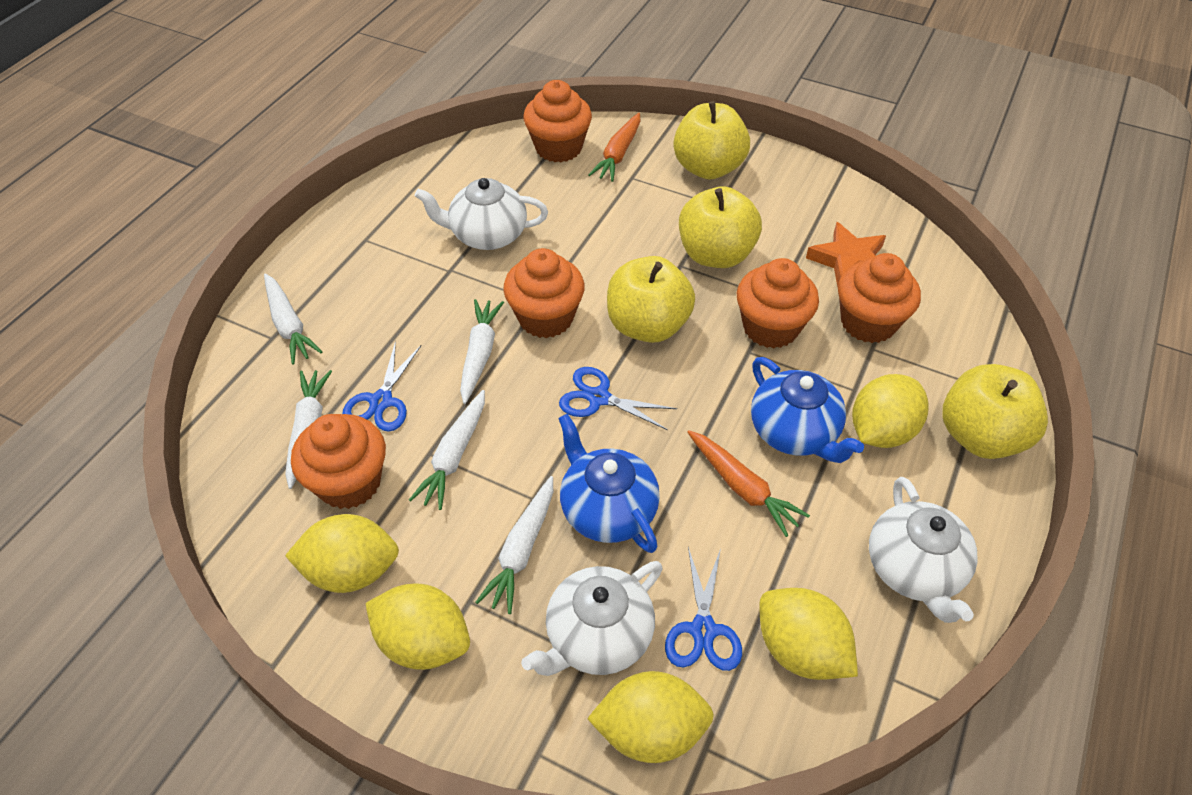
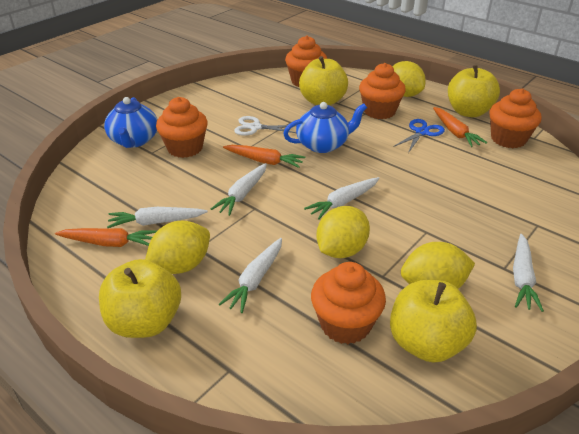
blue scissors: [342,341,422,432] [559,367,677,430] [665,547,742,671] = 3 -> [393,119,445,153] = 1
orange carrot: [588,113,640,182] [687,430,810,537] = 2 -> [55,228,158,247] [223,145,305,168] [433,107,487,147] = 3
orange star: [806,222,886,287] = 1 -> none = 0
white scissors: none = 0 -> [234,116,297,136] = 1
white teapot: [415,178,548,250] [521,561,663,676] [869,477,978,623] = 3 -> none = 0
yellow lemon: [285,514,399,593] [365,584,470,670] [587,671,714,763] [759,588,858,680] [852,374,929,448] = 5 -> [145,221,210,274] [316,206,370,258] [392,61,426,97] [401,242,475,289] = 4

